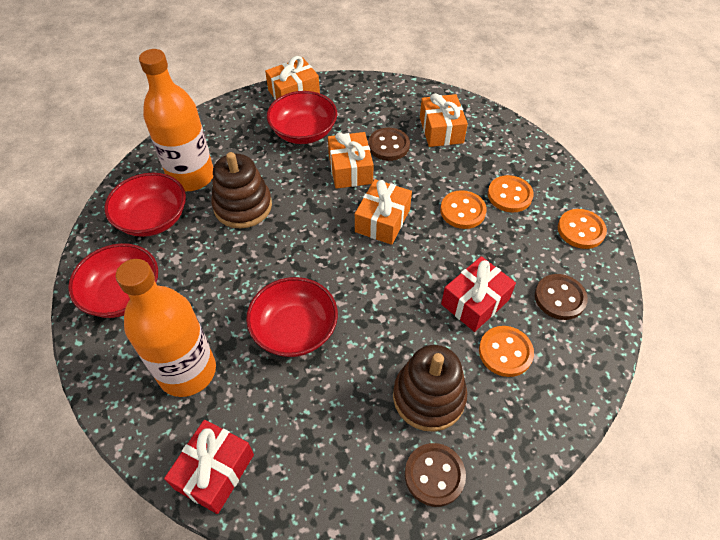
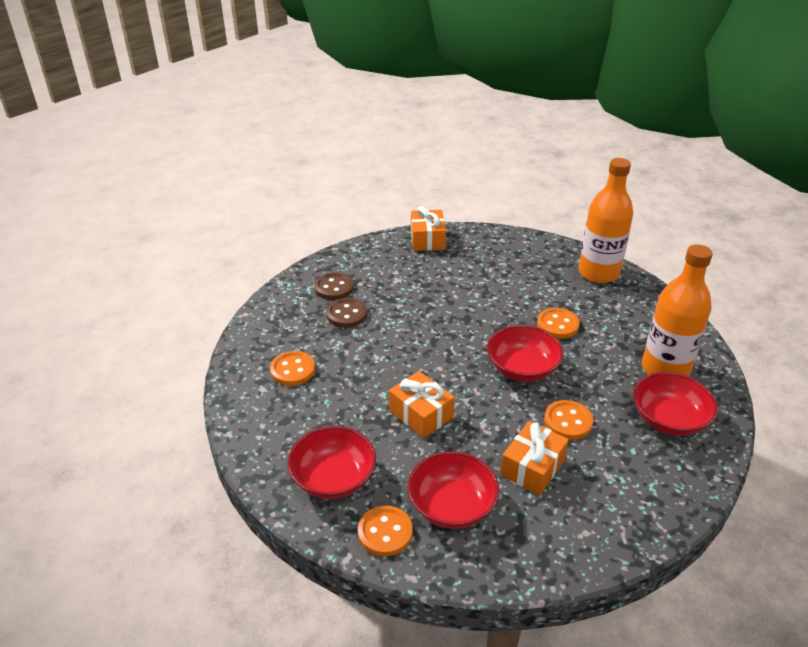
brown button: [368,128,410,161] [405,443,466,507] [535,274,588,320] = 3 -> [314,272,354,300] [326,298,367,328] = 2
brown stacking toy: [211,152,272,229] [393,345,467,432] = 2 -> none = 0
orange gift: [265,56,320,100] [328,132,374,189] [355,179,412,245] [420,93,468,147] = 4 -> [389,371,455,438] [411,206,446,251] [500,421,569,495] = 3
red gift: [164,420,254,514] [441,256,516,332] = 2 -> none = 0

